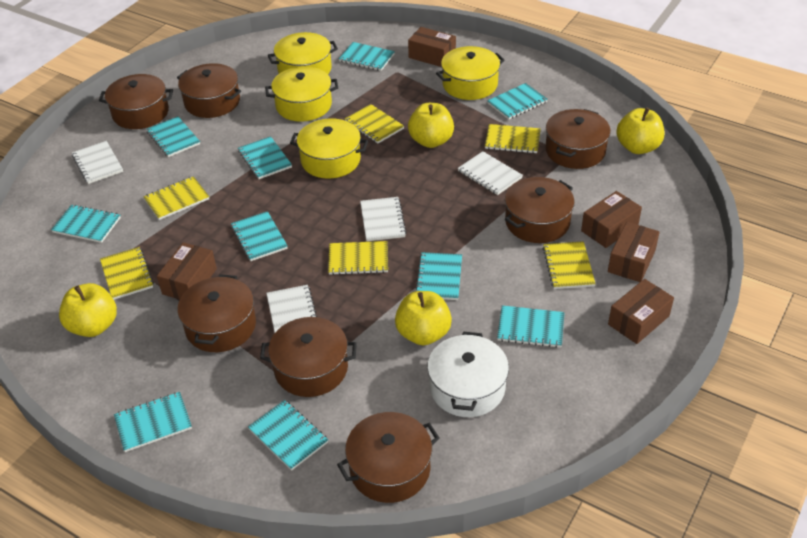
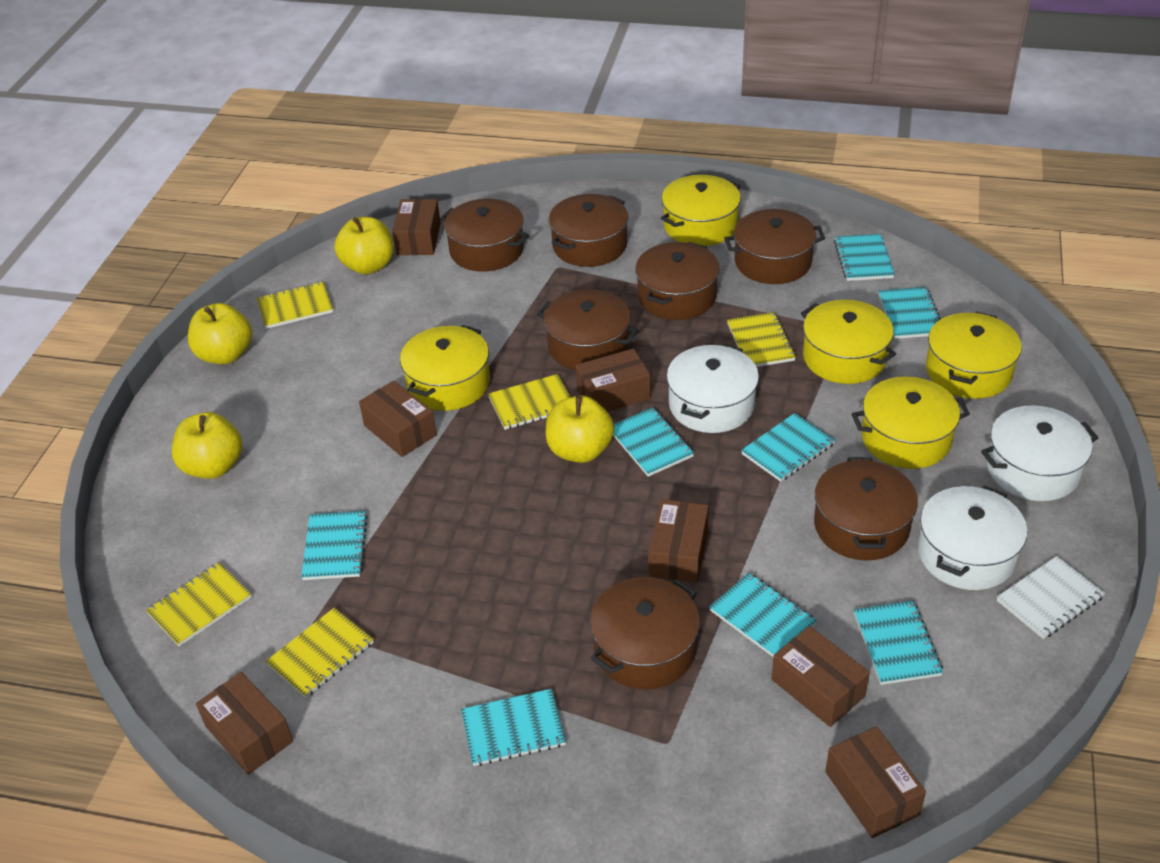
brown box: [157,242,217,299] [408,27,456,67] [581,191,642,248] [608,222,660,282] [608,279,674,344] = 5 -> [196,672,293,775] [359,381,437,457] [392,199,441,255] [575,349,651,412] [648,499,709,583] [771,626,870,727] [825,726,926,838] = 7
turquoise notebook: [51,204,121,243] [114,392,192,452] [146,116,200,157] [231,211,288,261] [238,136,292,179] [248,400,328,471] [339,42,395,71] [416,252,462,300] [487,83,548,120] [497,305,565,348] = 10 -> [301,511,368,580] [461,689,566,766] [613,407,694,477] [709,573,817,657] [741,413,835,482] [834,234,895,281] [854,600,943,685] [878,287,941,339] = 8
white notebook: [72,141,123,184] [266,285,317,332] [360,197,407,241] [458,151,523,195] = 4 -> [997,556,1105,639] = 1
white pot: [427,332,509,417] = 1 -> [667,344,759,433] [918,485,1027,590] [981,405,1098,501] = 3
yellow notebook: [100,247,154,300] [143,176,209,220] [328,241,388,275] [344,104,404,144] [485,124,541,153] [543,241,596,289] = 6 -> [146,563,252,646] [257,282,333,329] [266,607,374,698] [488,374,571,430] [727,312,796,367] = 5
yellow pot: [265,66,338,122] [268,32,338,74] [290,118,368,179] [436,46,505,100] = 4 -> [400,325,490,411] [661,175,741,246] [801,300,896,384] [852,377,970,469] [926,312,1022,399] = 5

